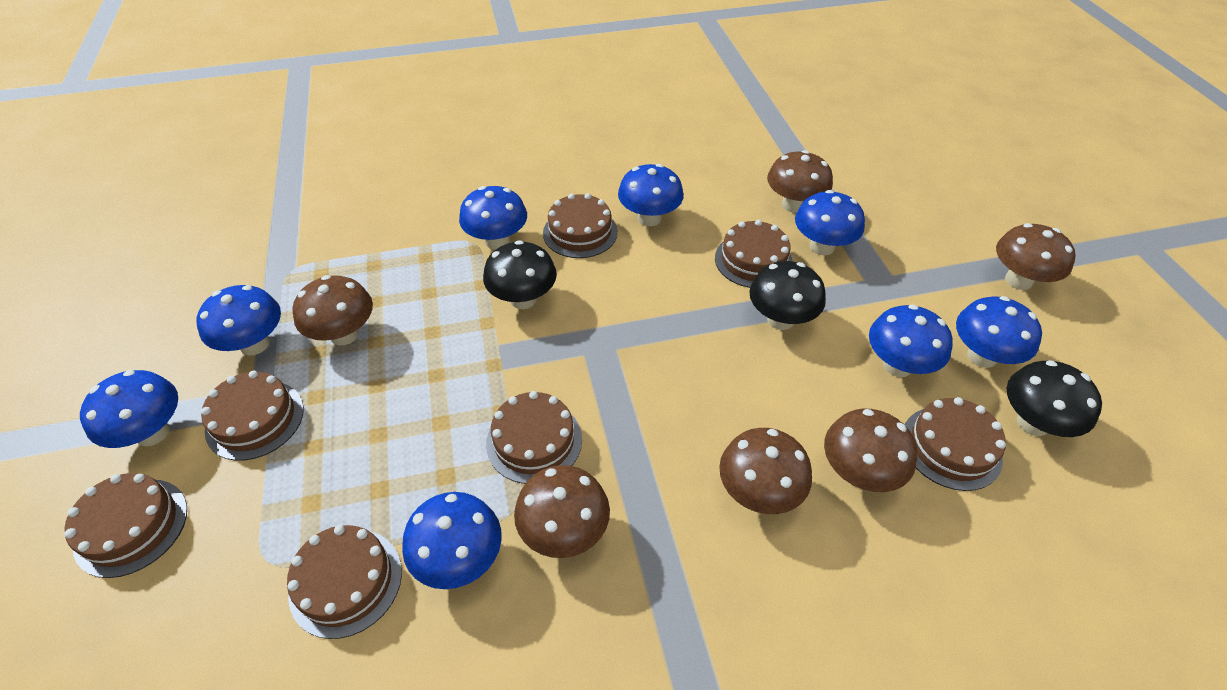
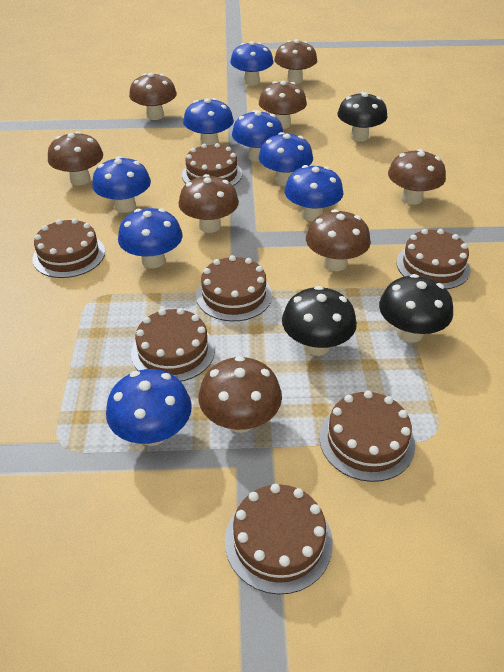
brown mushroom: [293,275,373,345] [514,465,610,558] [719,428,812,514] [767,150,833,213] [824,409,917,492] [996,223,1076,290] = 6 -> [48,131,103,185] [129,73,177,120] [179,174,239,233] [198,356,282,433] [259,81,307,129] [274,39,317,84] [306,209,371,271] [388,149,446,205] = 8

